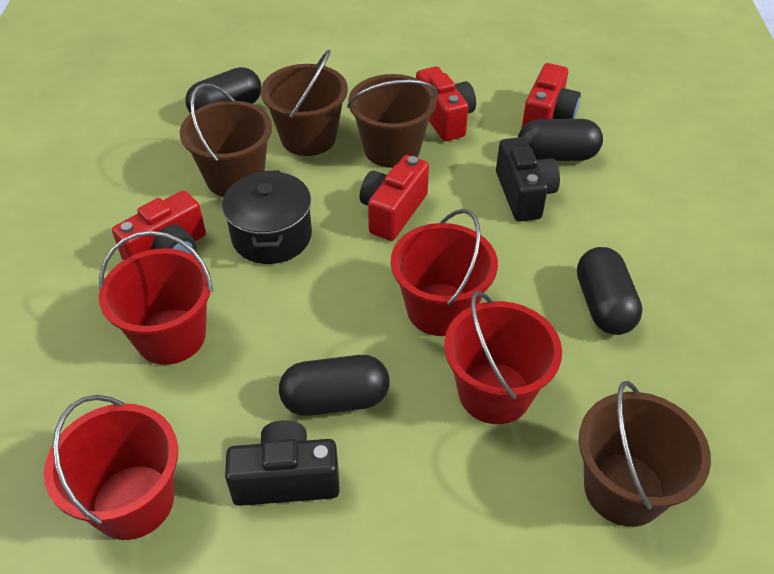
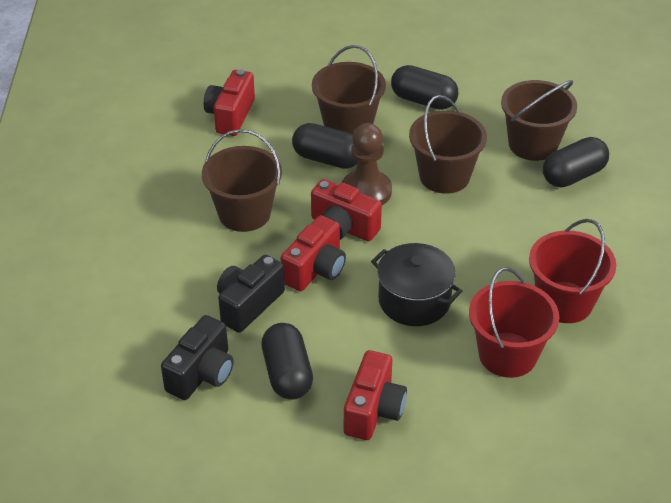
brown pawn: none = 0 -> [342,123,392,205] = 1
red bucket: [44,395,178,540] [99,231,213,365] [391,209,498,336] [444,291,562,424] = 4 -> [469,267,559,378] [529,219,616,323] = 2

